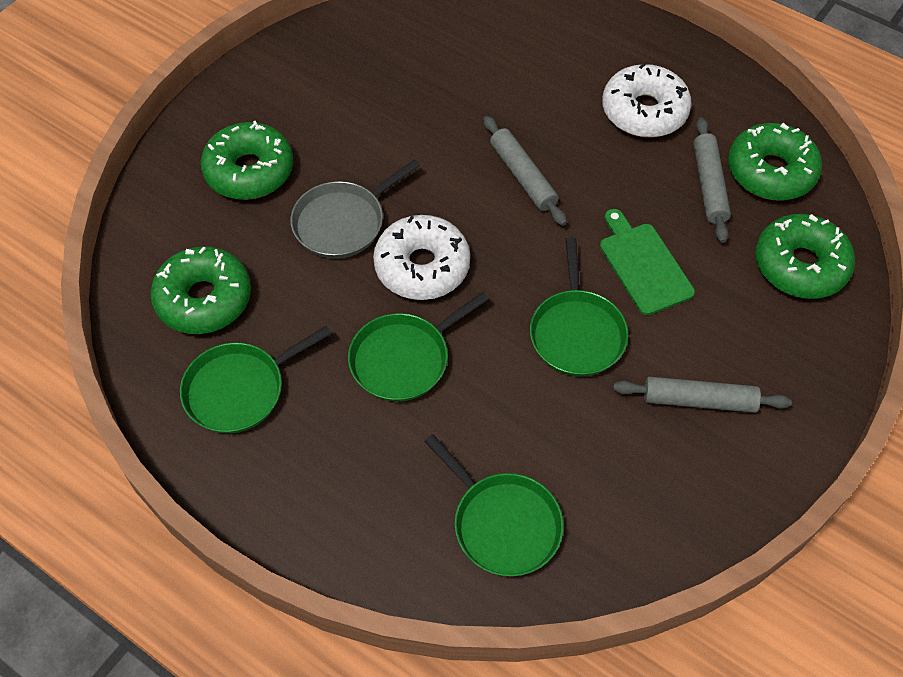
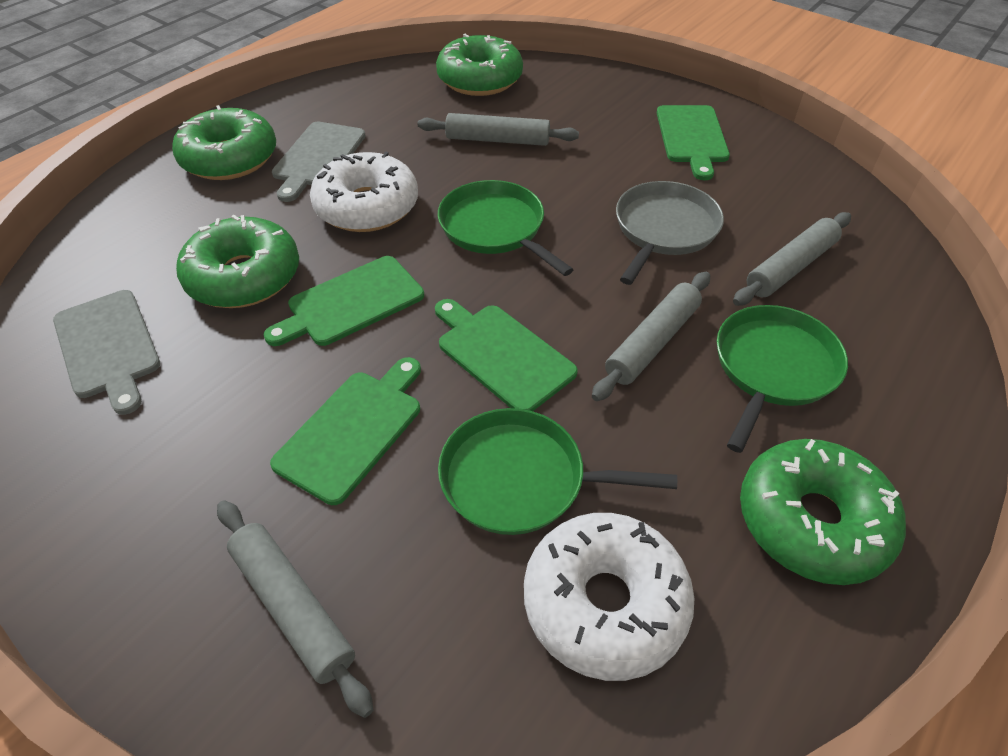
green cutting board: [600,209,695,315] = 1 -> [264,256,424,346] [270,357,421,505] [435,299,578,411] [657,105,730,180] = 4
green pan: [180,326,332,433] [348,292,489,402] [424,434,564,576] [530,237,628,377] = 4 -> [438,180,574,276] [438,408,677,535] [717,305,848,453] = 3
grey cutting board: none = 0 -> [53,290,160,415] [272,121,366,202] = 2
grey rolling pin: [483,116,567,226] [613,377,792,413] [693,117,731,243] = 3 -> [217,500,373,718] [418,113,579,146] [592,272,710,401] [733,212,851,306] = 4

